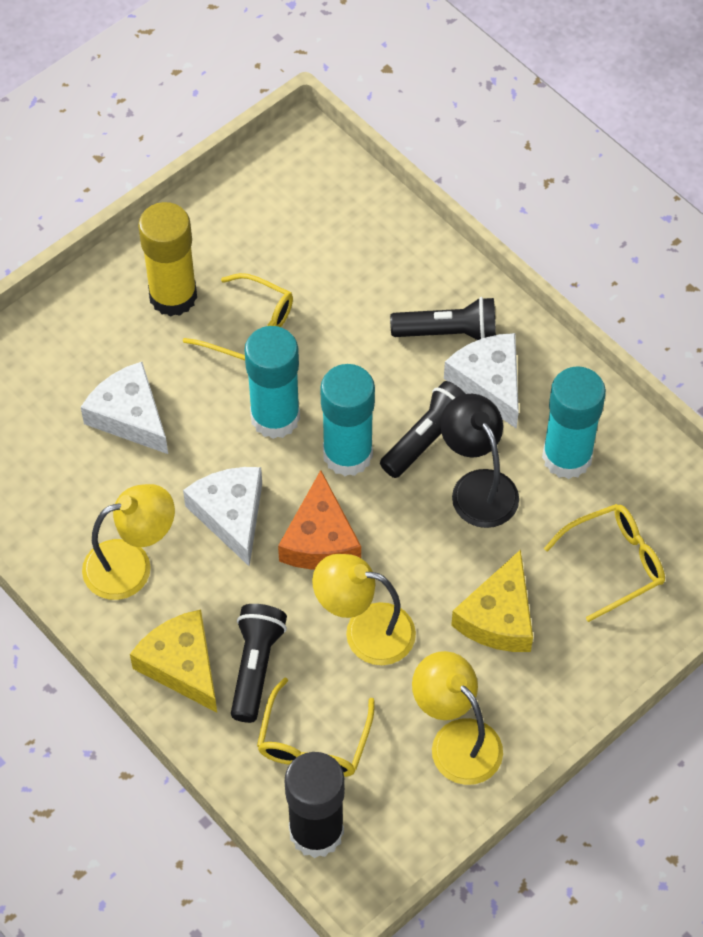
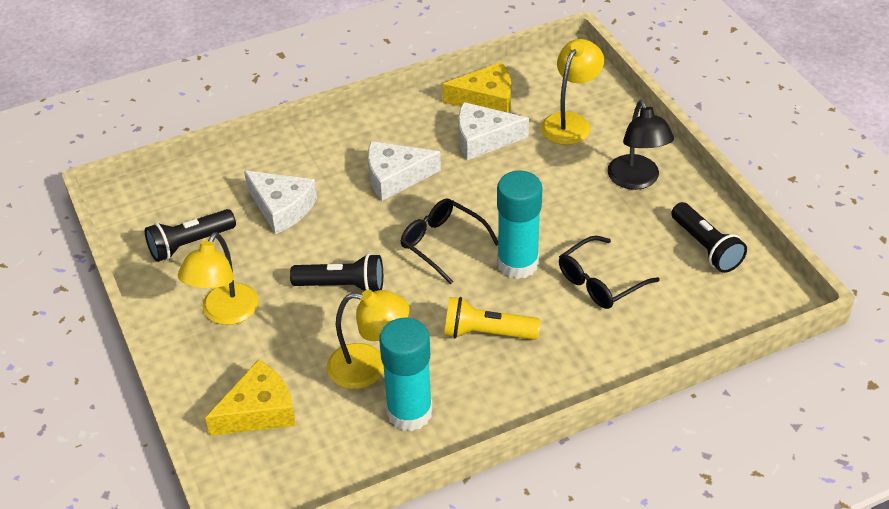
black glasses: none = 0 -> [400,199,498,284] [559,236,660,309] = 2
black glue stick: [285,752,345,858] = 1 -> none = 0
orange cheese: [278,470,361,570] = 1 -> none = 0
turquoise glue stick: [244,326,300,439] [320,364,375,476] [542,366,606,479] = 3 -> [379,318,432,431] [497,171,542,279] = 2
yellow flashlight: none = 0 -> [444,297,540,340] = 1
yellow glasses: [183,273,293,360] [257,677,375,777] [544,504,665,622] = 3 -> none = 0
yellow glue stick: [138,202,197,317] = 1 -> none = 0

